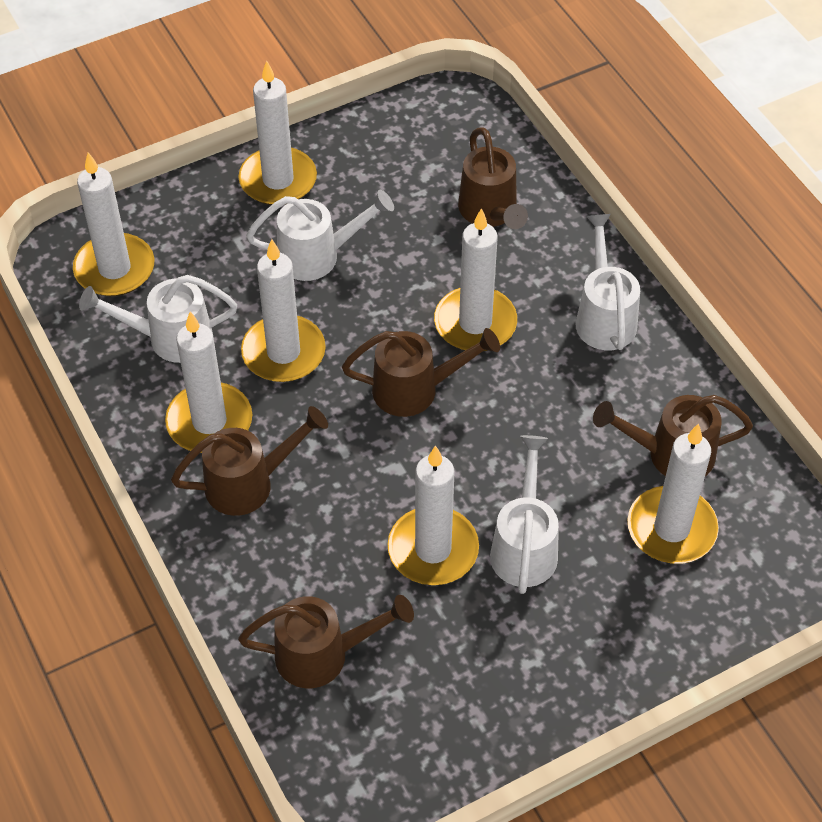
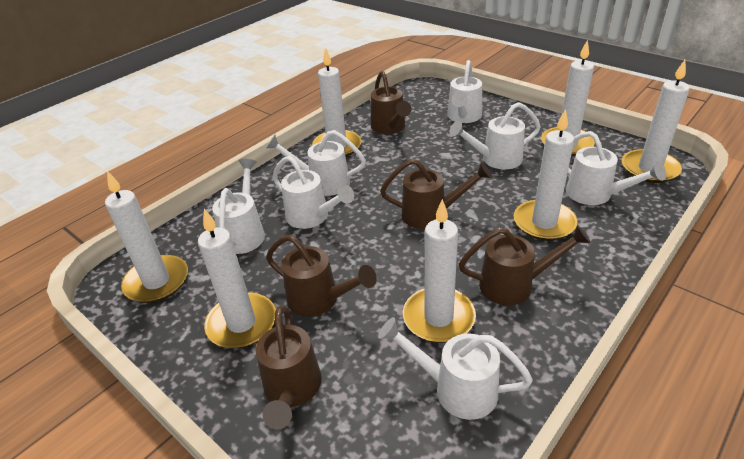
white watering can: [79,275,237,363] [246,190,394,281] [490,435,559,594] [575,214,640,350] = 4 -> [212,159,265,254] [266,130,366,196] [272,156,354,229] [378,317,533,420] [447,60,482,123] [450,102,541,169] [566,131,666,205] = 7

